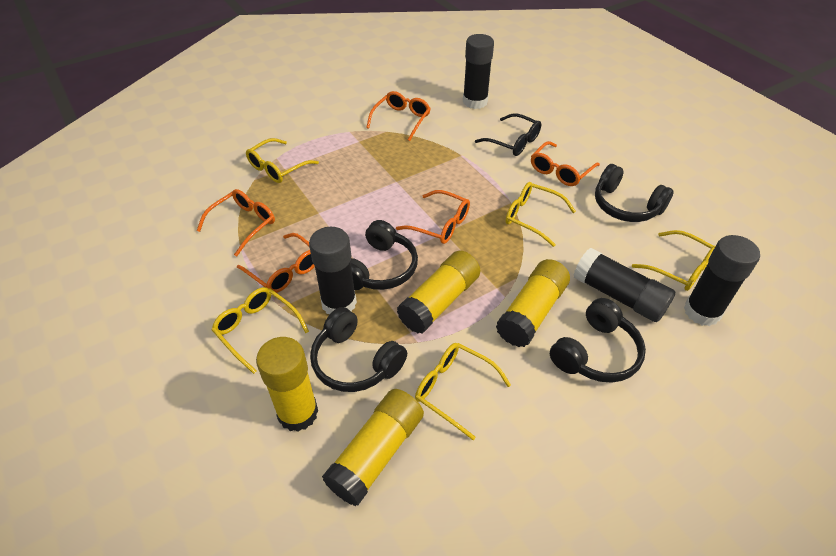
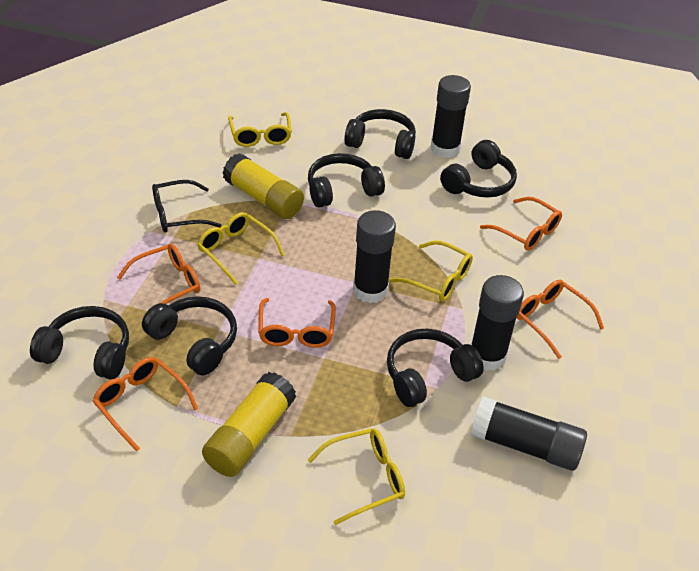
black headphones: [310,307,407,392] [351,220,418,290] [550,298,646,383] [595,164,674,222] = 4 -> [30,306,129,379] [142,296,237,376] [308,153,385,208] [344,109,416,159] [387,329,484,407] [440,140,517,198] = 6
yellow glasses: [212,287,309,374] [246,138,319,183] [415,343,511,440] [505,182,576,247] [632,230,715,291] = 5 -> [197,212,285,285] [228,112,292,147] [308,428,405,525] [389,241,473,301] = 4
yellow glue stick: [256,337,318,432] [322,389,424,506] [397,251,480,333] [496,259,570,347] = 4 -> [202,372,296,477] [223,153,304,219] = 2

